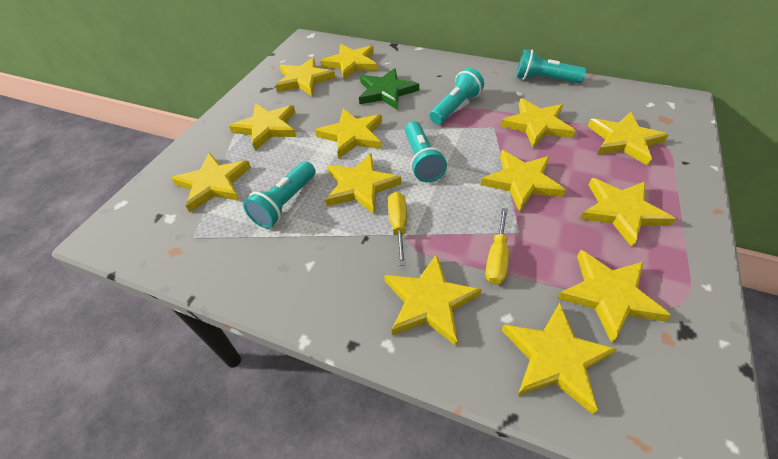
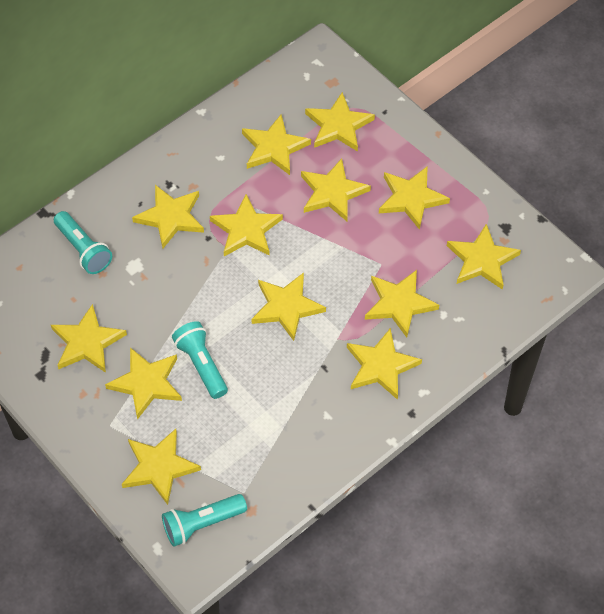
green star: [359,68,419,109] = 1 -> none = 0
turquoise flashlight: [243,161,316,229] [405,121,447,182] [430,68,484,124] [516,49,586,83] = 4 -> [54,211,112,274] [162,494,247,547] [172,321,228,399] = 3
yellow screwdriver: [388,192,407,266] [485,208,509,285] = 2 -> none = 0

